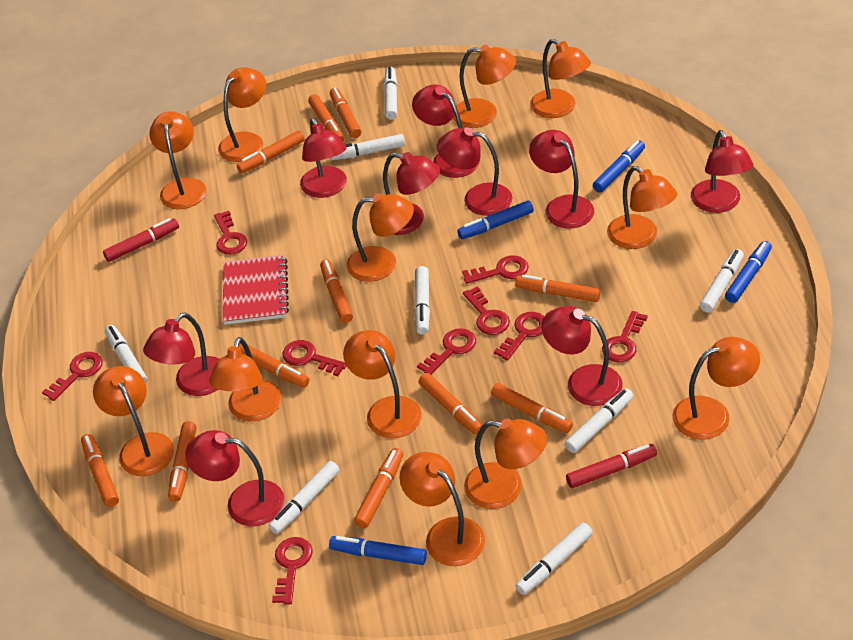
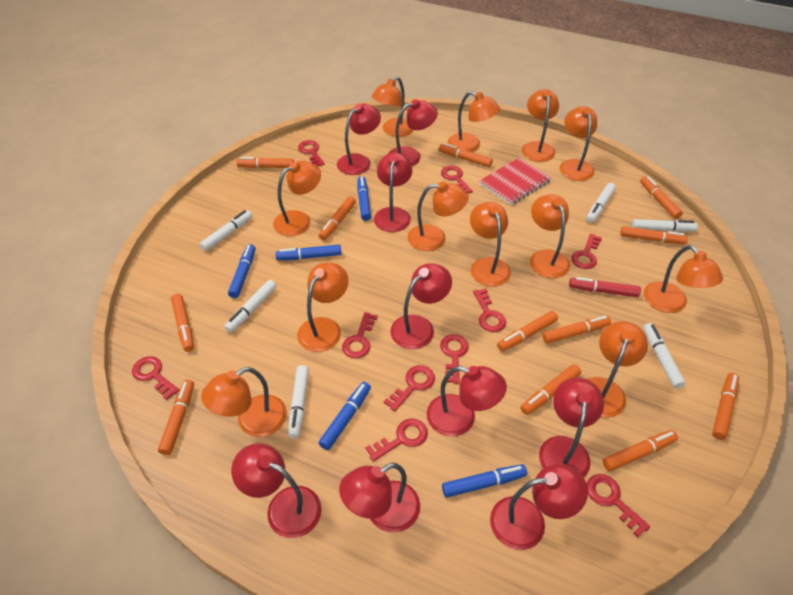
blue marker: [329,536,427,565] [457,200,534,239] [593,140,645,193] [725,241,772,303] = 4 -> [228,244,256,298] [275,245,342,260] [319,382,371,450] [358,176,371,221] [442,464,527,498] = 5
orange marker: [81,434,119,507] [168,421,197,502] [237,130,305,173] [239,343,309,388] [308,94,344,141] [320,259,353,323] [330,88,361,138] [354,448,403,528] [419,373,483,435] [491,383,573,433] [515,275,600,302] = 11 -> [158,380,194,455] [171,294,194,352] [236,157,294,168] [319,196,356,240] [439,143,493,167] [497,311,558,351] [521,364,581,415] [542,316,611,344] [602,430,678,471] [620,226,688,244] [640,176,683,219] [712,373,739,440] = 12
red key: [42,352,103,401] [214,211,247,255] [272,537,313,604] [283,340,346,376] [417,328,476,374] [462,255,529,284] [463,286,510,335] [494,312,544,361] [602,311,648,362] = 9 -> [132,356,179,400] [298,140,325,166] [342,312,378,358] [365,418,428,462] [384,365,435,412] [440,334,469,384] [441,166,473,193] [473,289,506,332] [571,234,602,269] [587,474,650,537] = 10
red marker: [103,218,179,262] [566,444,657,488] = 2 -> [569,277,641,297] = 1
white marker: [105,325,147,384] [269,461,339,534] [330,134,405,160] [384,67,397,120] [414,266,430,335] [516,522,593,595] [565,388,633,453] [700,249,744,313] = 8 -> [200,210,253,251] [224,280,277,332] [288,365,309,439] [586,183,616,223] [632,219,698,232] [643,323,686,389] = 6

